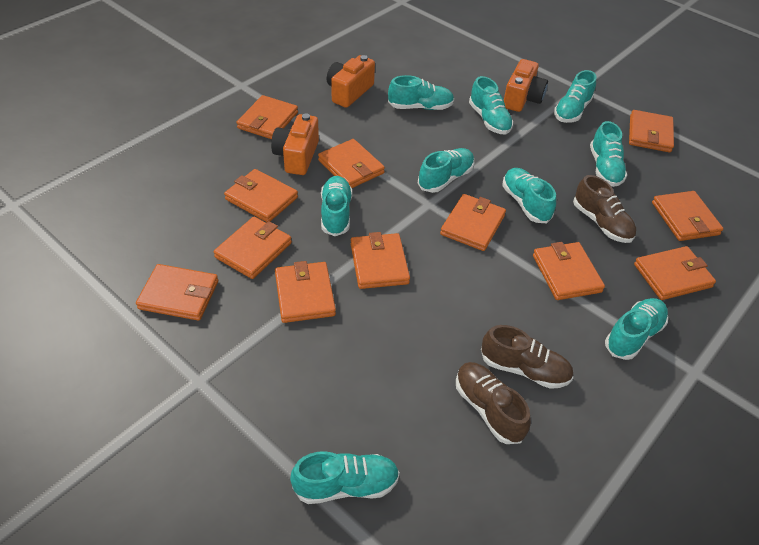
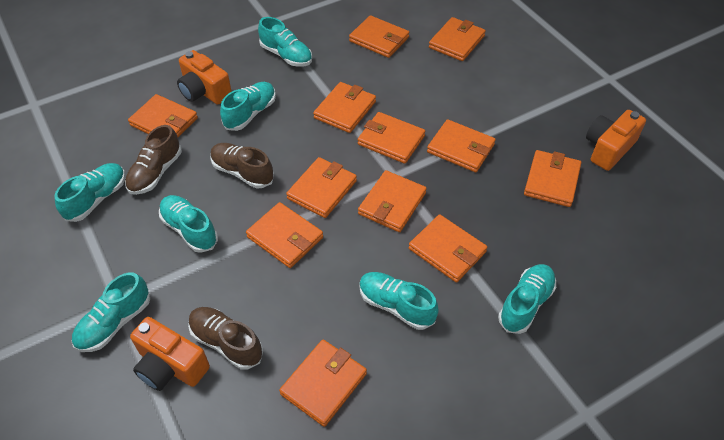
turquoise shoe: [290,451,400,504] [321,176,352,236] [388,75,454,110] [418,148,474,193] [469,76,513,135] [502,168,556,223] [554,70,596,123] [590,121,627,187] [605,298,668,360] = 9 -> [54,163,125,222] [72,272,150,352] [159,195,218,253] [220,82,276,131] [258,17,312,67] [359,272,439,330] [498,264,556,334] = 7

